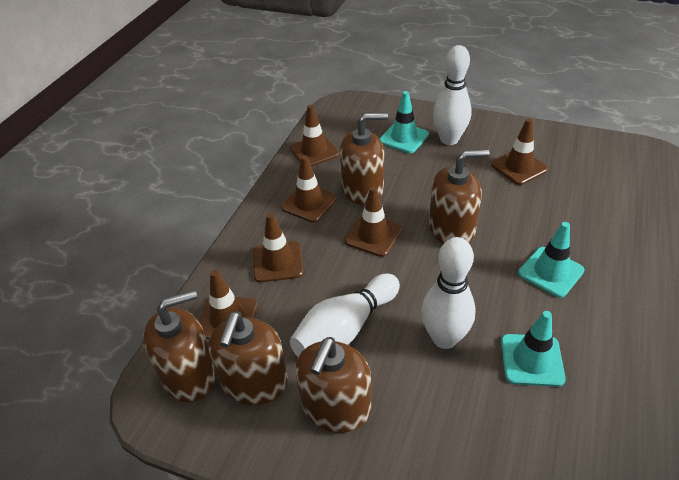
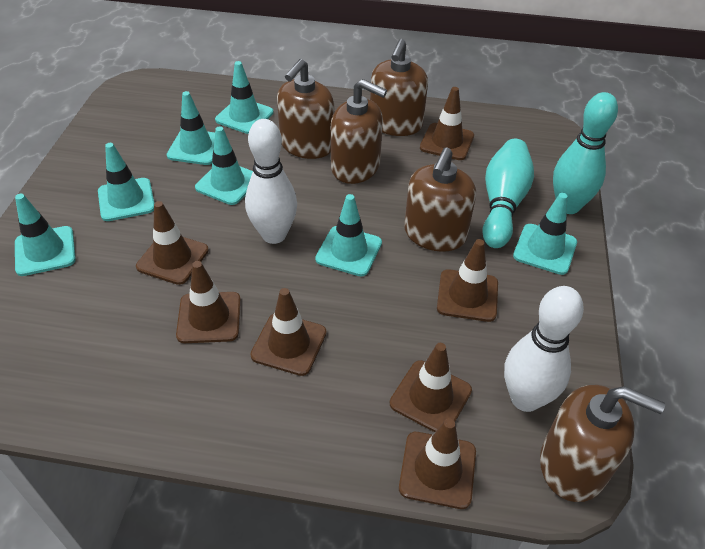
brown traffic cone: [199,270,258,339] [253,213,304,283] [281,155,337,223] [290,105,340,167] [344,186,402,257] [491,119,548,185] = 6 -> [136,201,209,285] [176,261,241,343] [250,288,327,376] [390,343,472,432] [399,418,476,509] [420,87,474,160] [437,239,498,322] = 7
turquoise bowling pin: none = 0 -> [482,139,534,248] [553,92,618,214] = 2
turquoise traffic cone: [380,91,429,153] [501,311,566,387] [518,222,584,298] = 3 -> [15,194,76,276] [98,143,154,221] [167,91,215,165] [195,126,253,205] [215,61,274,134] [315,194,382,276] [513,193,577,275] = 7
white bowling pin: [290,274,400,356] [421,237,476,349] [433,45,472,145] = 3 -> [245,119,297,244] [504,286,584,412] = 2

